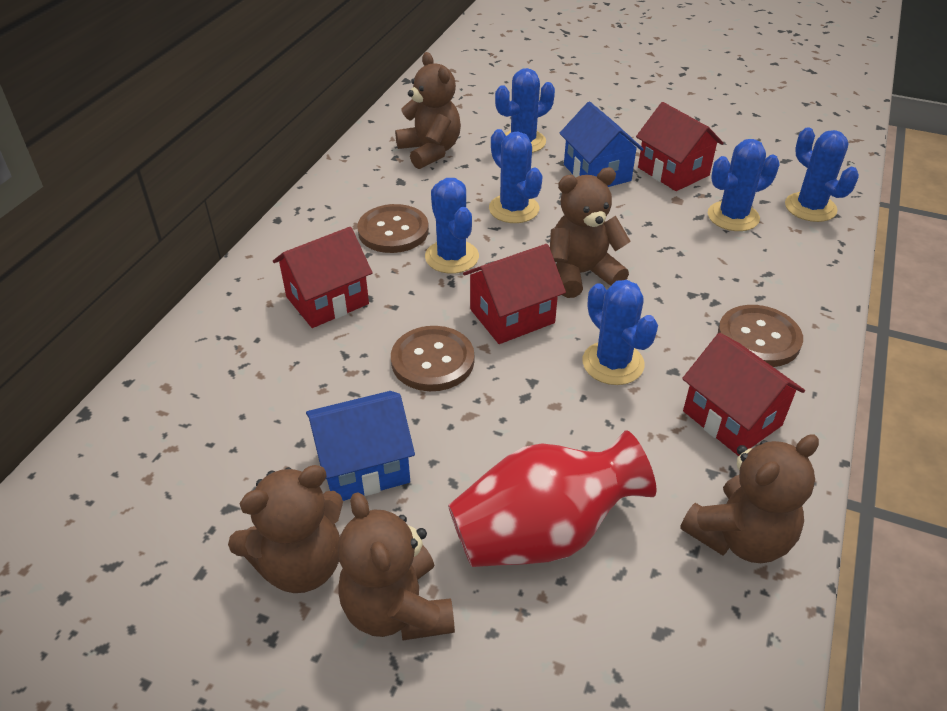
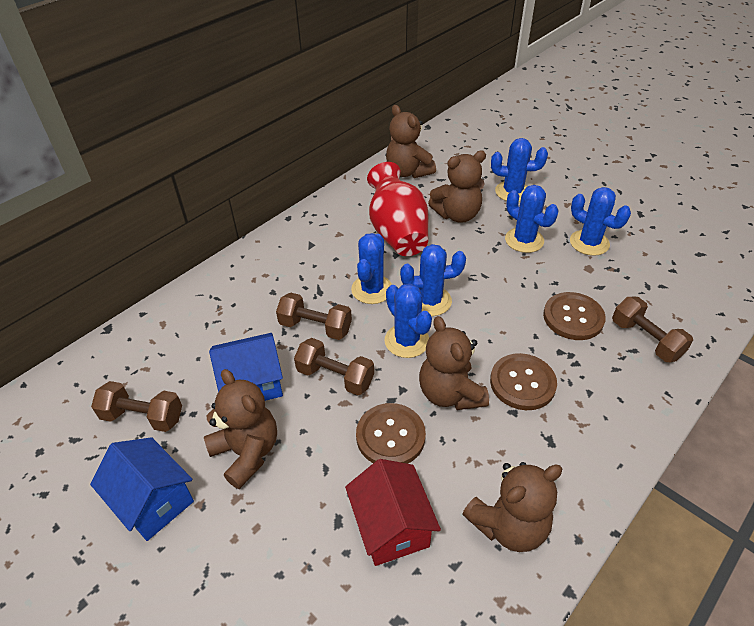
brown dumbbell: none = 0 -> [91,381,182,432] [276,292,352,340] [294,338,374,395] [612,297,693,362] = 4
red house: [273,227,373,328] [463,244,566,344] [636,102,724,191] [682,333,805,456] = 4 -> [345,459,441,566] = 1

